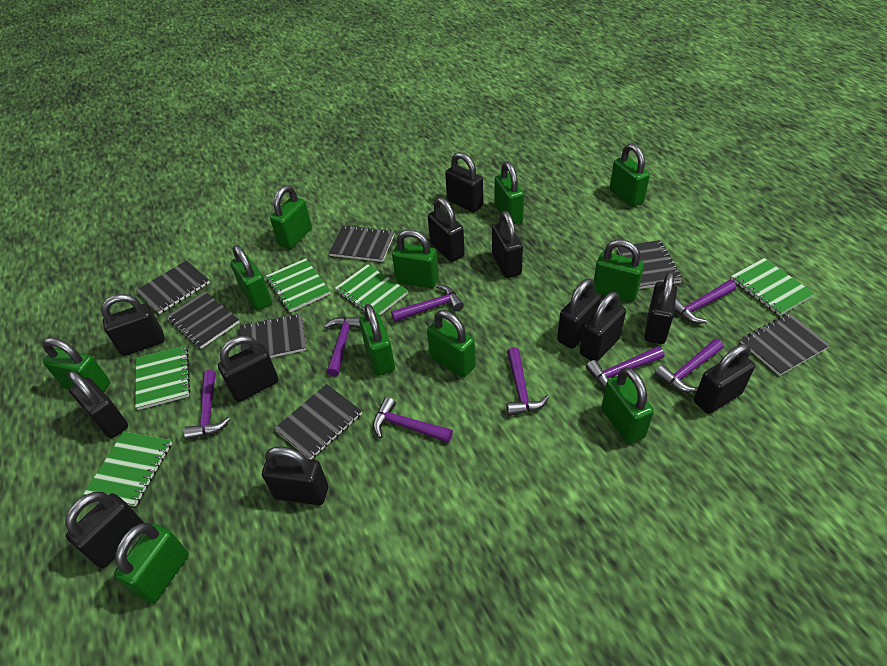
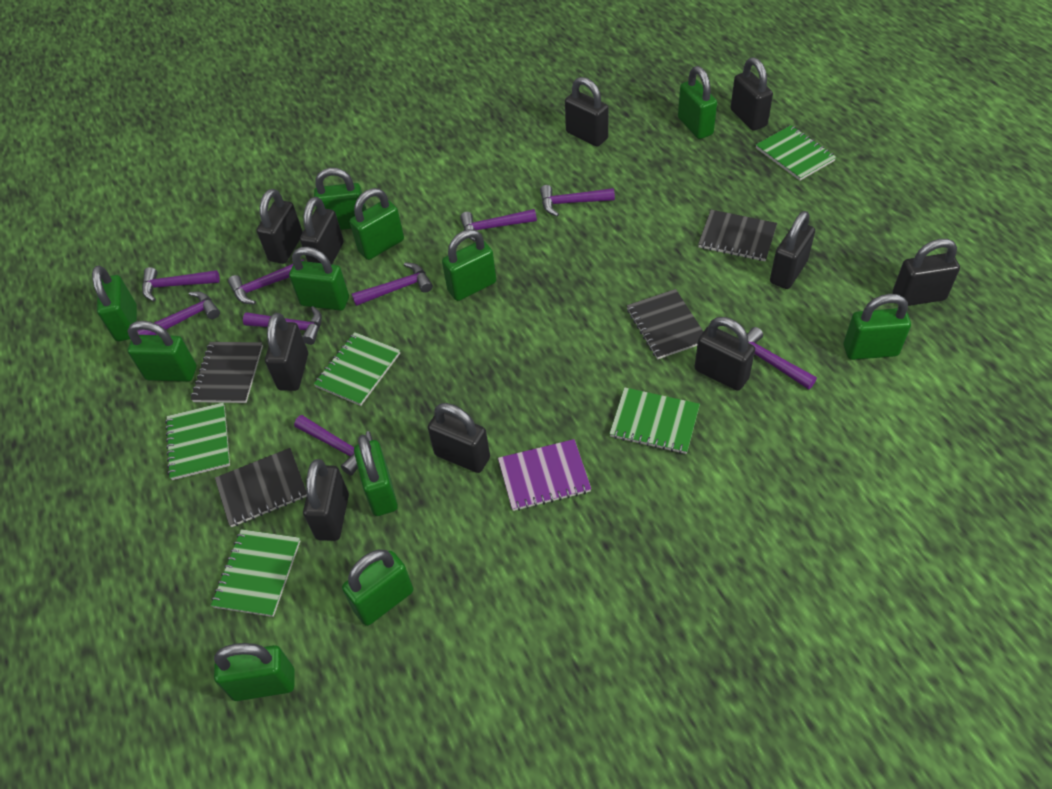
black notebook: [136,260,210,314] [166,291,240,349] [240,313,306,358] [274,384,362,459] [329,225,395,262] [617,240,683,289] [740,313,830,376] = 7 -> [191,342,263,403] [215,448,307,527] [627,289,704,359] [698,210,777,261] = 4
black padlock: [65,492,144,568] [68,371,128,438] [101,294,165,356] [218,336,279,402] [262,447,328,505] [428,197,465,262] [445,152,483,212] [492,211,523,278] [557,279,601,349] [580,292,626,361] [644,271,677,344] [694,344,755,414] = 12 -> [257,189,303,264] [265,313,308,391] [300,197,344,264] [303,459,349,541] [428,403,490,473] [565,77,609,147] [694,317,755,391] [731,57,773,131] [770,211,815,289] [893,239,960,306] = 10
purple hammer: [184,370,230,440] [324,317,360,377] [373,397,453,443] [391,285,464,322] [506,347,549,416] [586,346,664,388] [654,339,724,393] [674,280,736,323] = 8 -> [137,291,220,335] [142,267,220,301] [228,259,304,304] [243,306,322,345] [294,415,373,476] [352,262,433,306] [460,209,537,242] [540,185,615,217] [747,327,817,390] = 9
purple notebook: none = 0 -> [498,439,591,511] = 1

